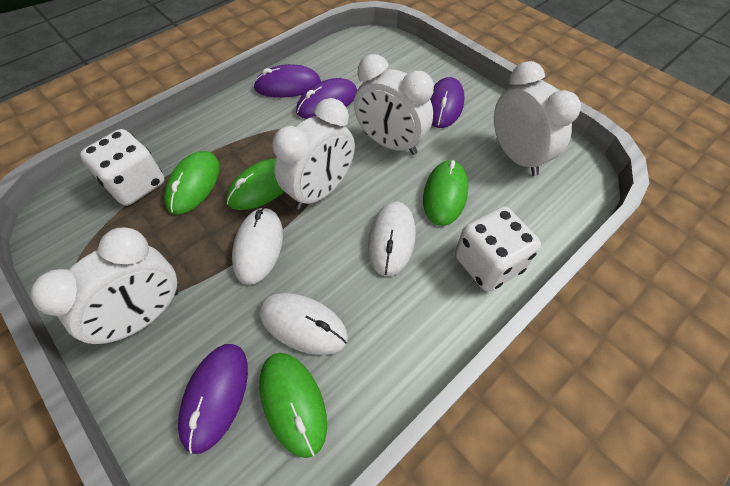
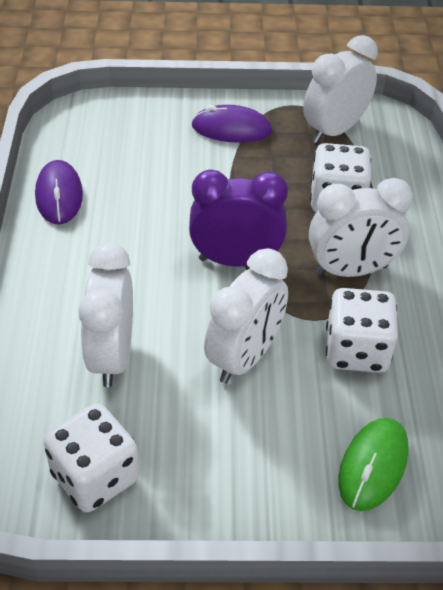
green mouse: [164,151,220,214] [226,158,284,210] [259,353,327,458] [423,160,468,226] = 4 -> [339,418,409,511] = 1
purple clock: none = 0 -> [189,170,288,267] = 1
purple mouse: [178,344,248,454] [253,64,321,98] [296,78,357,119] [430,77,464,128] = 4 -> [35,160,83,224] [192,105,272,143] = 2
white dice: [80,129,165,206] [455,206,541,292] = 2 -> [43,403,139,513] [310,143,371,212] [326,288,398,373] = 3
white mouse: [232,207,283,285] [260,293,348,355] [368,202,416,276] = 3 -> none = 0

